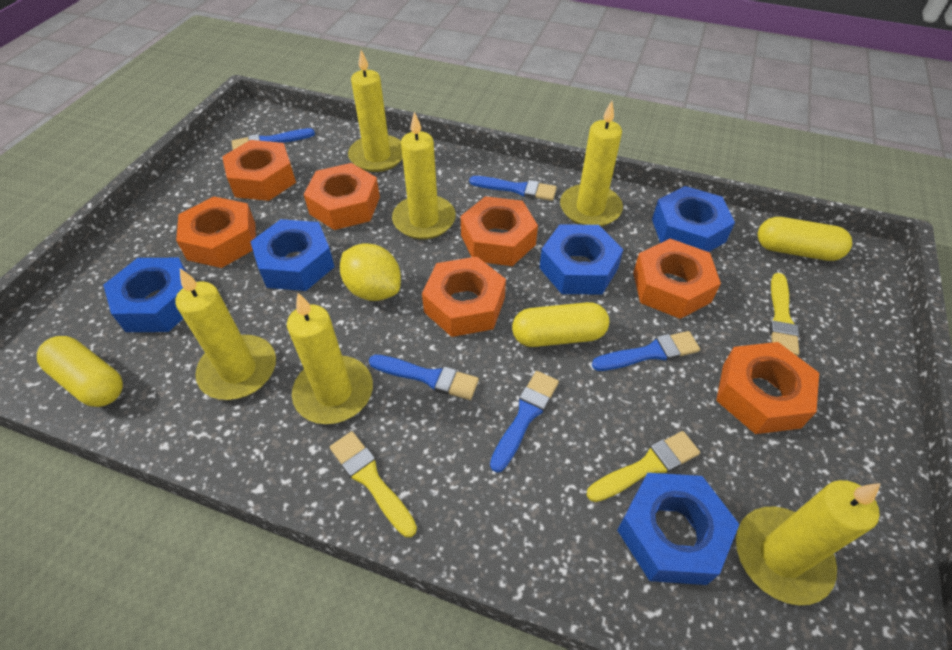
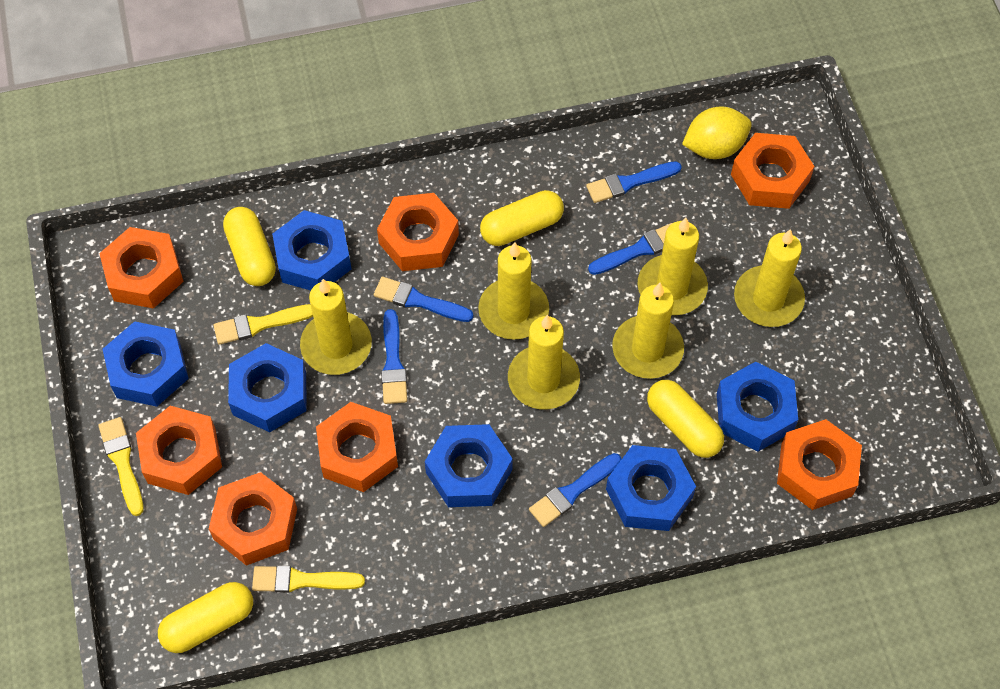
blue nut: [103,258,187,332] [250,219,335,291] [539,224,623,294] [617,473,740,585] [652,186,735,252] = 5 -> [102,321,189,407] [228,343,307,432] [272,210,351,291] [425,424,513,507] [606,445,696,531] [717,362,798,452] = 6
yellow capsule: [37,336,123,407] [512,302,609,347] [758,217,852,261] = 3 -> [158,582,253,653] [223,207,276,286] [480,190,564,246] [647,380,724,458] = 4

